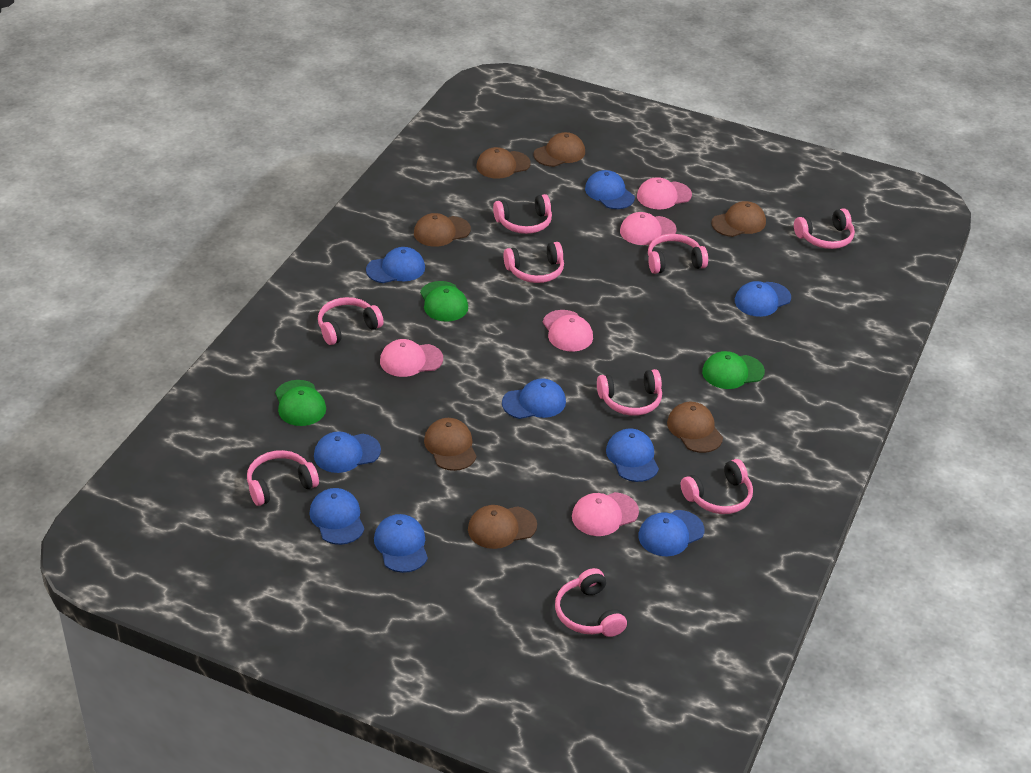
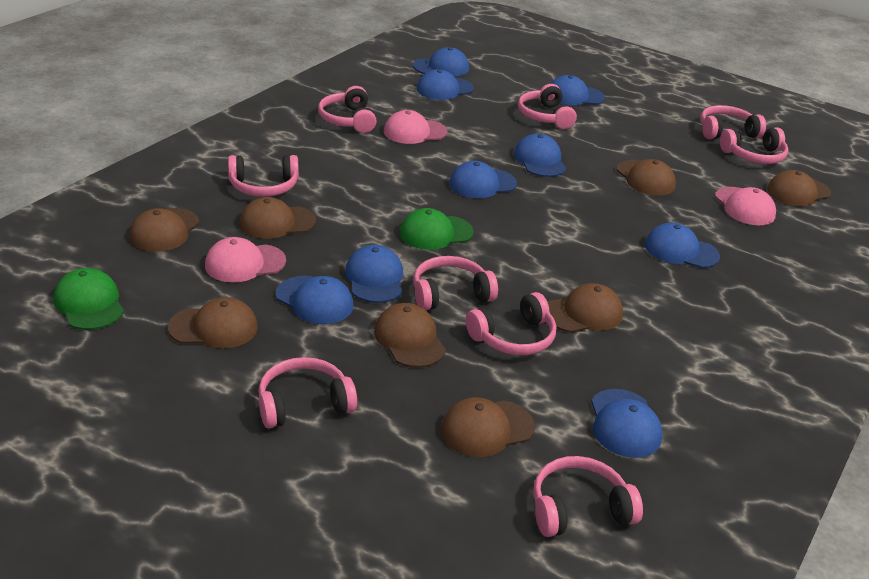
brown cap: [414,213,471,247] [424,418,477,471] [468,505,537,549] [476,147,531,179] [533,132,585,167] [667,402,723,453] [711,201,766,237] = 7 -> [130,208,199,252] [168,297,258,348] [240,197,316,239] [374,303,446,368] [441,397,535,457] [548,283,623,333] [617,159,676,196] [767,170,831,206] = 8
green cap: [275,380,326,426] [420,281,468,322] [702,351,765,389] = 3 -> [54,268,124,330] [400,208,474,250] = 2
pink cap: [380,339,443,377] [543,310,593,352] [572,492,639,536] [620,212,676,245] [637,177,692,210] = 5 -> [205,237,286,283] [384,110,448,144] [715,187,776,225] = 3

